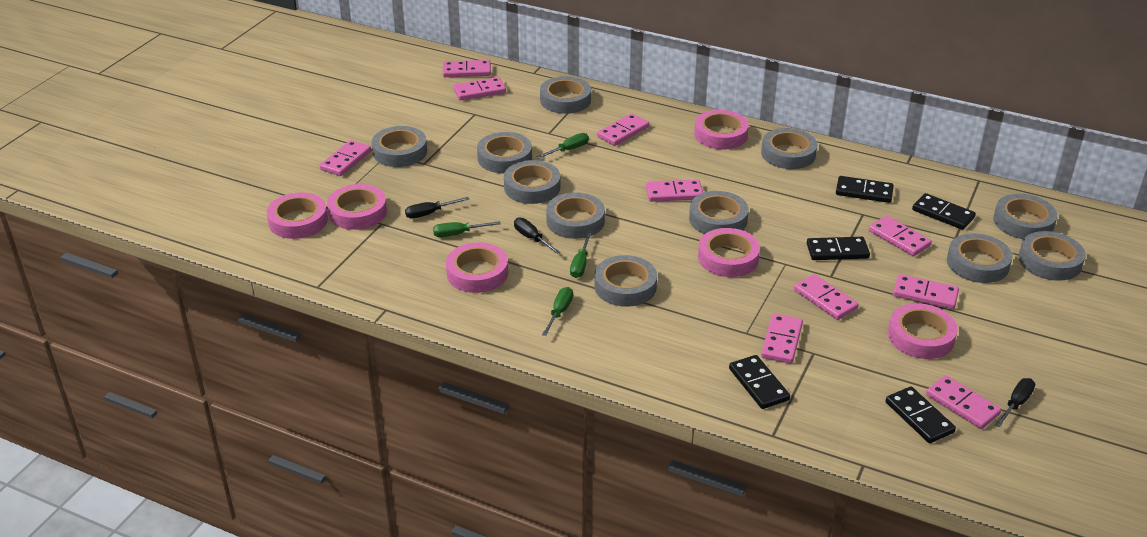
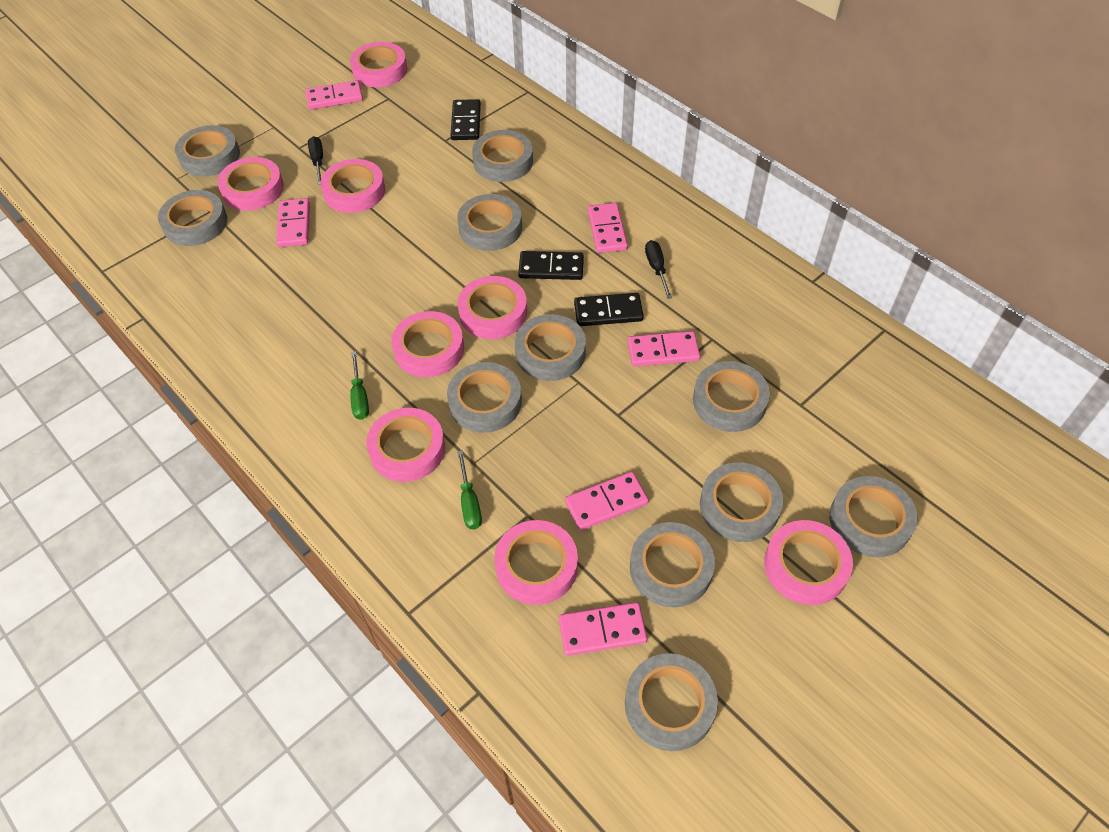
black domino: [729,355,790,409] [807,237,870,260] [836,176,894,203] [886,386,956,443] [912,193,976,230] = 5 -> [451,99,481,140] [518,251,584,280] [574,293,644,326] = 3
black screwdriver: [405,197,469,219] [514,217,560,254] [995,378,1035,427] = 3 -> [308,136,323,185] [645,240,672,299] = 2
green screwdriver: [433,221,501,237] [537,133,589,158] [542,287,573,336] [570,233,591,278] = 4 -> [350,351,369,420] [457,450,482,529] = 2
pink domino: [320,140,371,176] [443,60,491,77] [453,77,506,100] [597,113,649,146] [646,179,703,202] [761,314,803,364] [794,274,859,320] [869,216,932,256] [893,274,959,309] [926,375,1001,429] = 10 -> [276,198,310,247] [305,80,363,110] [559,602,647,656] [565,472,649,530] [588,203,628,253] [627,331,700,367] = 6
pink tape: [267,193,328,239] [327,184,387,230] [446,242,508,293] [694,110,749,149] [698,228,760,277] [888,303,958,359] = 6 -> [217,157,284,211] [320,159,385,213] [350,42,407,87] [366,408,445,482] [391,311,464,377] [458,276,527,339] [494,520,578,605] [764,520,853,605] = 8

